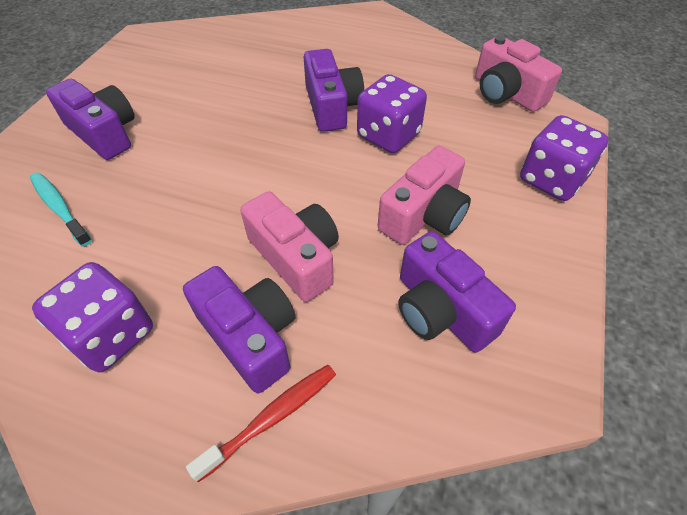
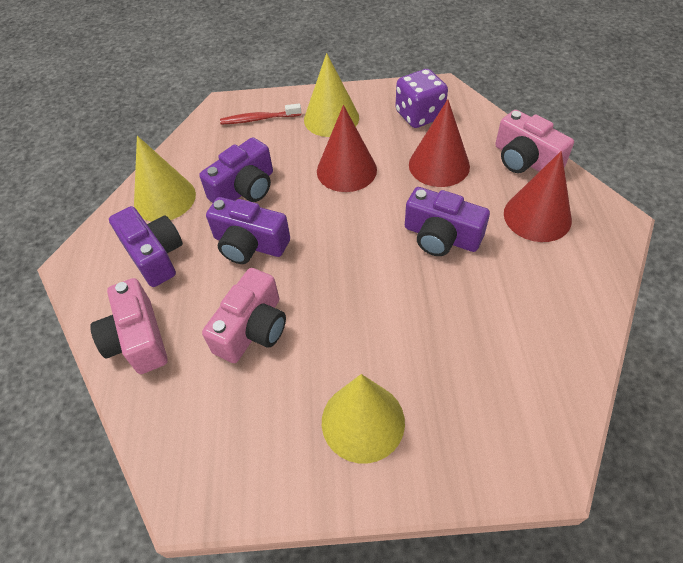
purple dice: [32,262,153,372] [357,74,427,153] [520,115,609,201] = 3 -> [395,69,448,128] = 1
red cone: none = 0 -> [317,105,377,192] [409,99,470,187] [504,151,572,242] = 3
turquoise toothbrush: [30,172,92,247] = 1 -> none = 0
yellow cone: none = 0 -> [134,136,196,222] [304,53,359,137] [322,374,405,463] = 3

